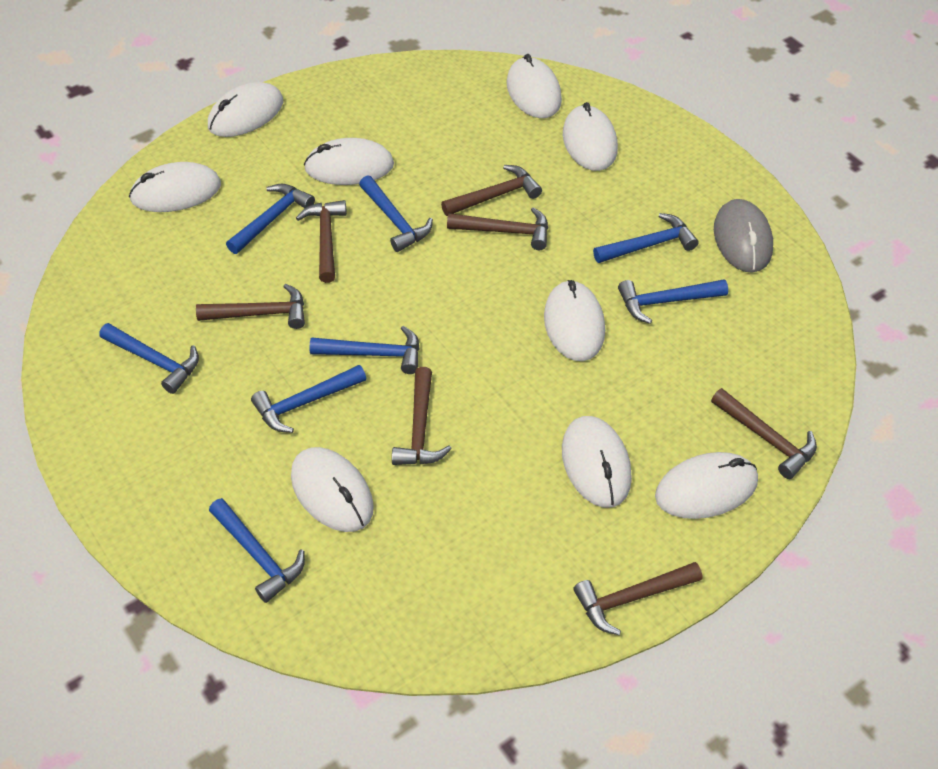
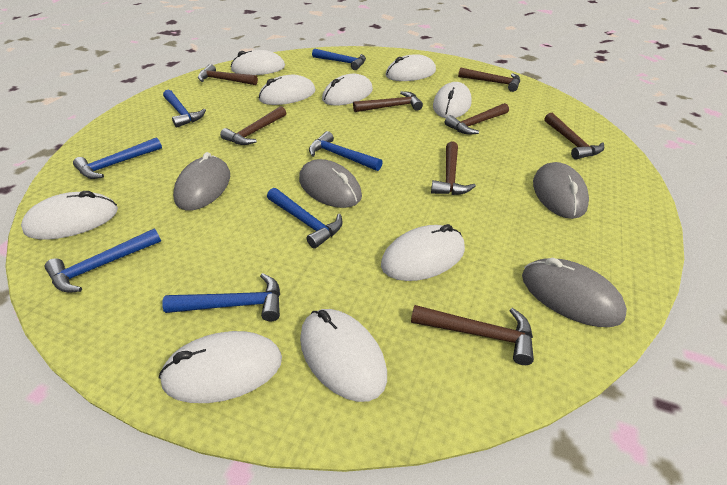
blue hammer: [99,323,199,394] [209,498,305,603] [226,184,315,254] [251,365,366,433] [309,326,420,374] [359,175,433,252] [593,213,698,263] [618,279,728,324] = 8 -> [45,228,161,293] [73,137,162,179] [162,273,280,321] [163,90,206,128] [267,188,343,249] [309,131,383,171] [312,48,366,70] = 7
brown hammer: [196,284,305,329] [296,200,347,283] [392,367,452,465] [441,165,542,216] [447,207,548,250] [573,562,702,635] [711,388,817,479] = 7 -> [198,64,258,85] [220,106,286,145] [353,91,423,112] [411,305,534,365] [431,141,476,195] [445,103,509,134] [458,68,520,92] [544,113,604,160] = 8
grey mouse: [714,199,773,273] = 1 -> [173,152,230,211] [299,159,362,208] [522,258,627,327] [533,162,589,219] = 4

